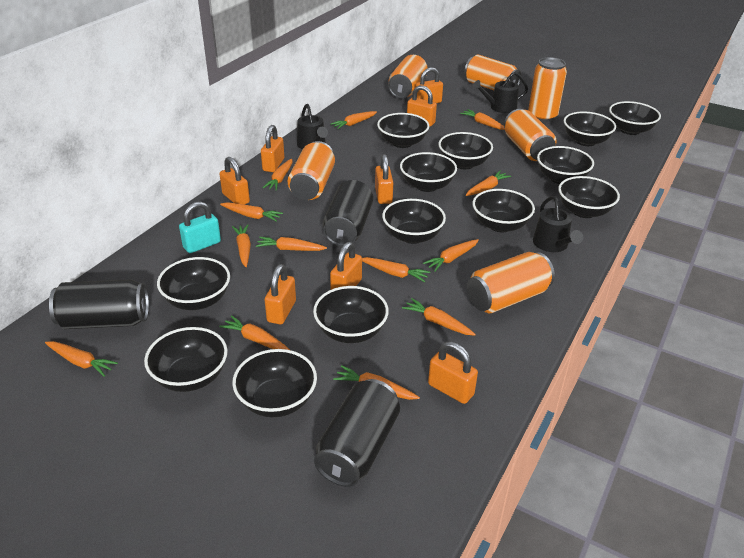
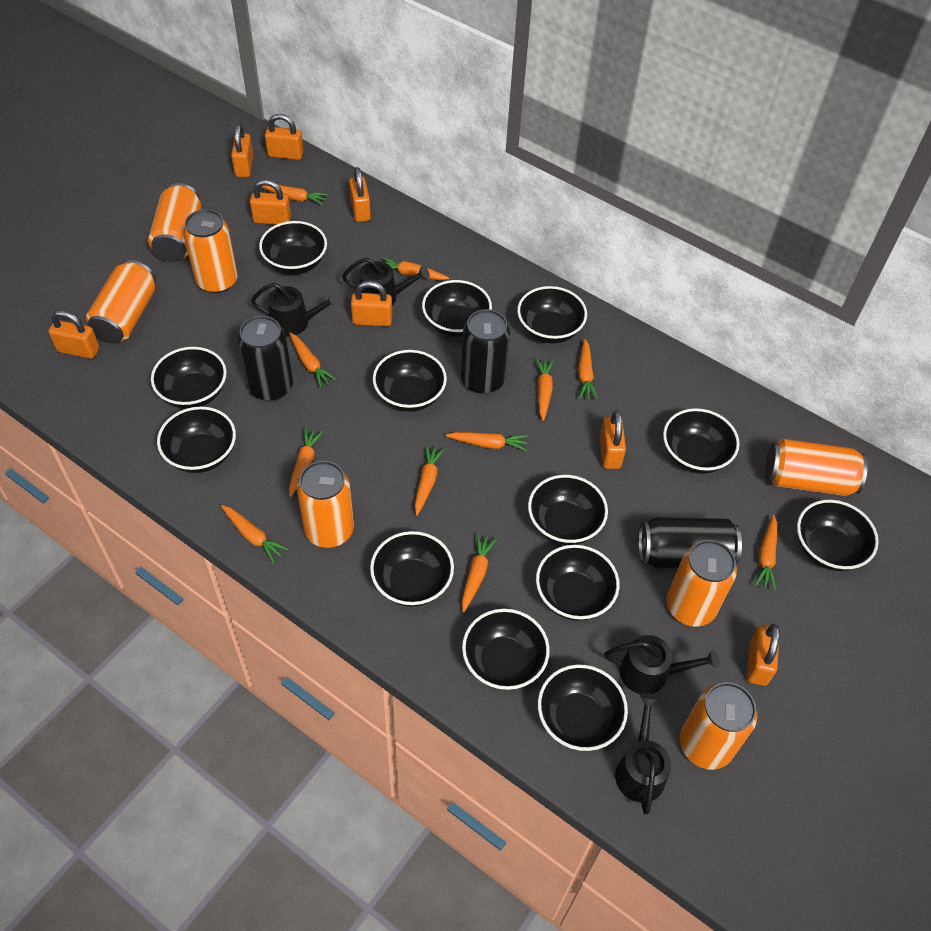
black watering can: [297,104,328,150] [472,72,528,113] [533,196,583,252] = 3 -> [251,283,339,337] [342,258,430,305] [605,635,719,694] [615,693,671,815] = 4
orange can: [288,141,335,200] [388,55,428,98] [464,54,521,90] [467,252,555,313] [504,109,556,161] [528,57,567,121] = 6 -> [86,260,156,344] [148,183,201,262] [183,209,238,293] [296,461,354,548] [667,540,737,627] [680,682,757,770] [765,439,868,496] = 7
orange carrot: [45,341,118,377] [219,315,290,350] [220,202,283,222] [232,224,251,267] [256,237,327,251] [263,158,293,191] [330,111,377,129] [333,365,420,400] [362,257,430,282] [402,298,476,336] [423,239,479,271] [460,109,505,130] [466,171,511,196] = 13 -> [221,505,289,563] [262,185,328,205] [289,333,337,388] [289,427,324,497] [381,257,449,280] [414,445,445,516] [446,432,528,451] [462,533,497,612] [536,358,554,421] [578,339,598,400] [755,515,777,591] = 11
turquoise padlock: [179,201,221,253] = 1 -> none = 0

